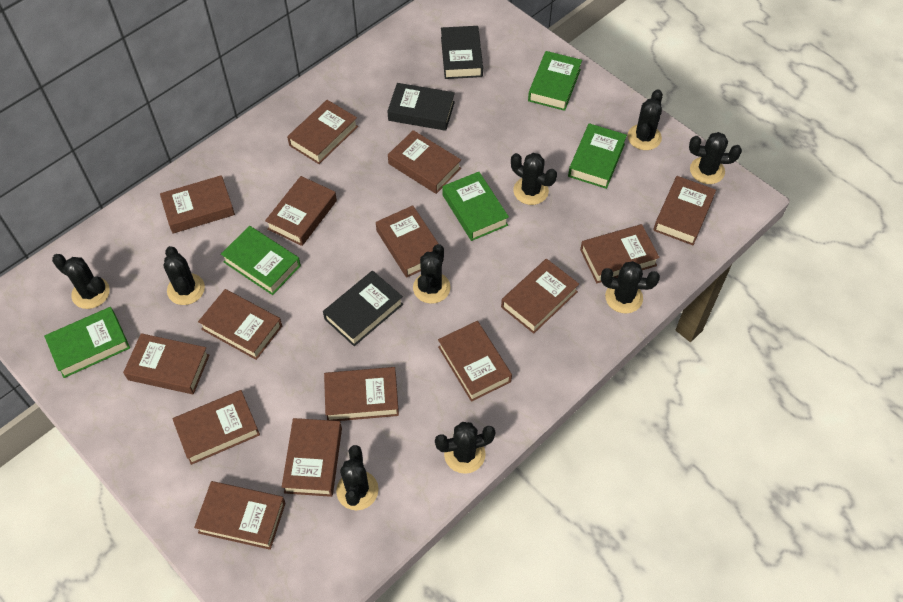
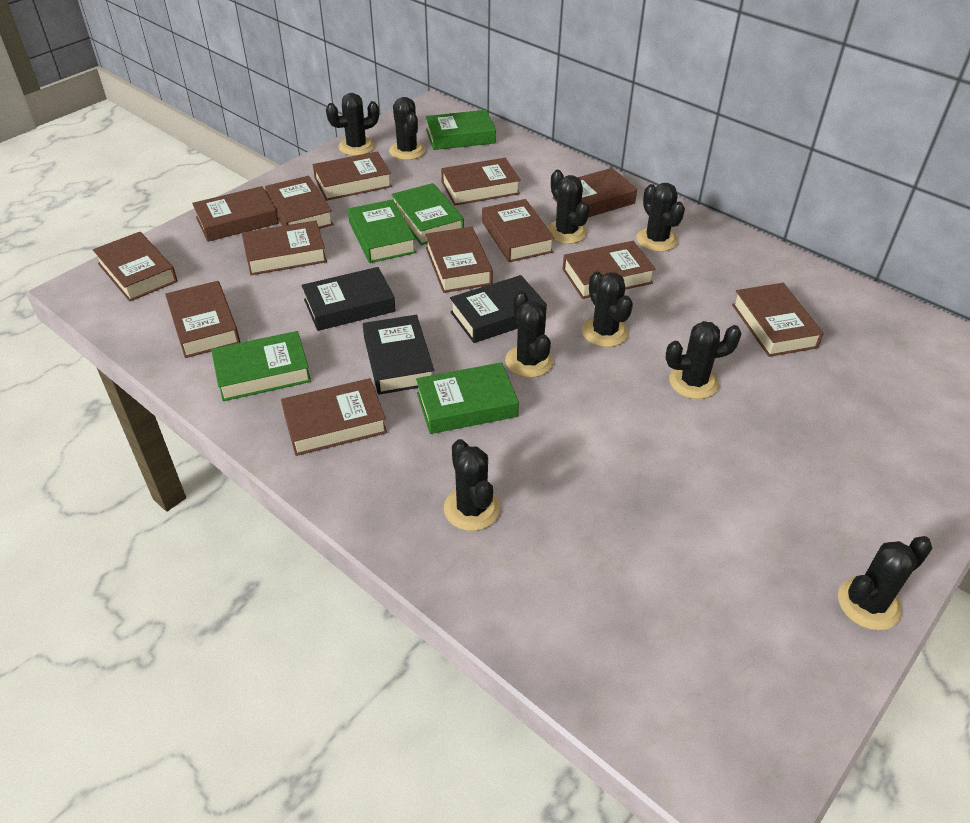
brown book: [123,333,209,394] [160,175,235,233] [172,390,260,465] [194,481,286,550] [198,289,282,360] [265,176,337,246] [282,418,342,497] [287,100,358,164] [324,367,399,421] [376,205,444,278] [388,130,461,194] [438,321,512,402] [501,259,579,334] [580,224,660,283] [653,176,716,245] = 15 -> [93,232,178,302] [165,281,240,358] [192,186,279,242] [242,220,327,275] [265,176,334,229] [281,378,387,456] [313,151,392,201] [425,227,493,293] [441,158,520,206] [482,199,555,262] [553,168,637,217] [563,241,656,299] [732,283,823,357] = 13

